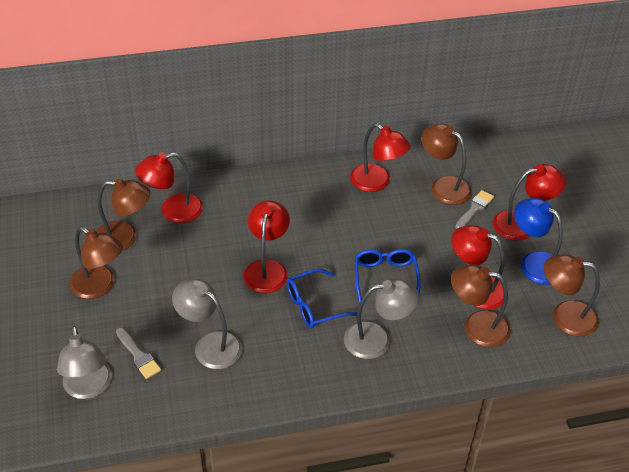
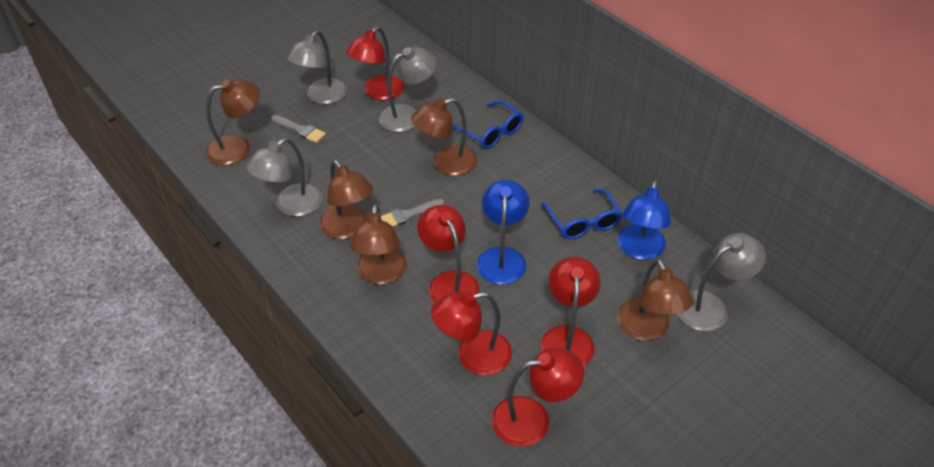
blue lamp: [514,198,563,285] = 1 -> [477,180,530,285] [617,180,671,260] = 2
grey lamp: [57,326,112,399] [172,279,242,369] [344,278,419,359] = 3 -> [246,138,323,217] [287,30,348,104] [379,47,437,132] [677,233,766,331] = 4

